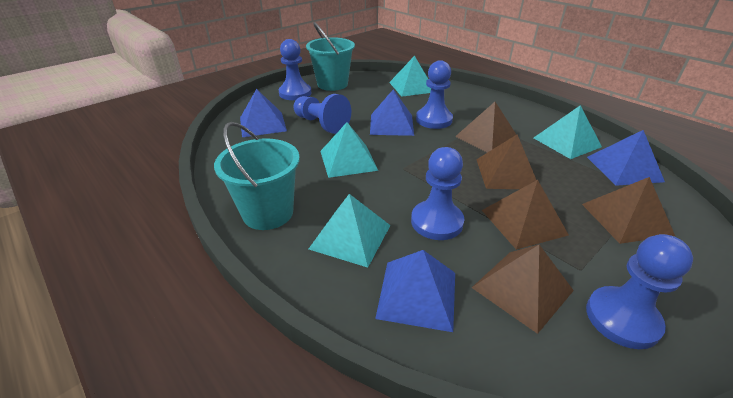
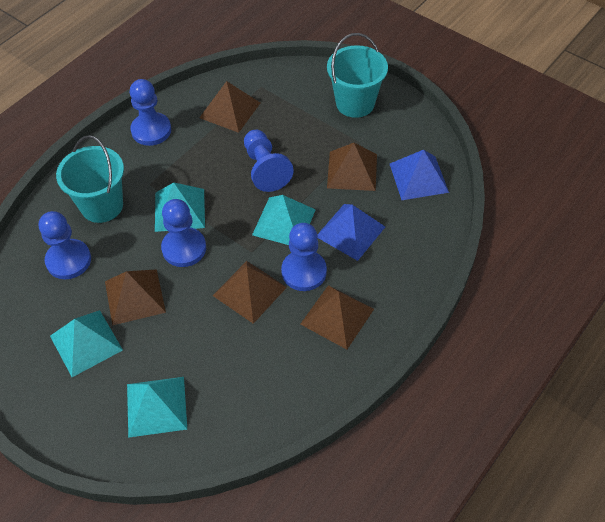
blue pyramid: [240,89,287,137] [370,89,414,136] [375,250,455,332] [587,130,665,186] = 4 -> [317,204,385,261] [390,150,449,200] = 2

